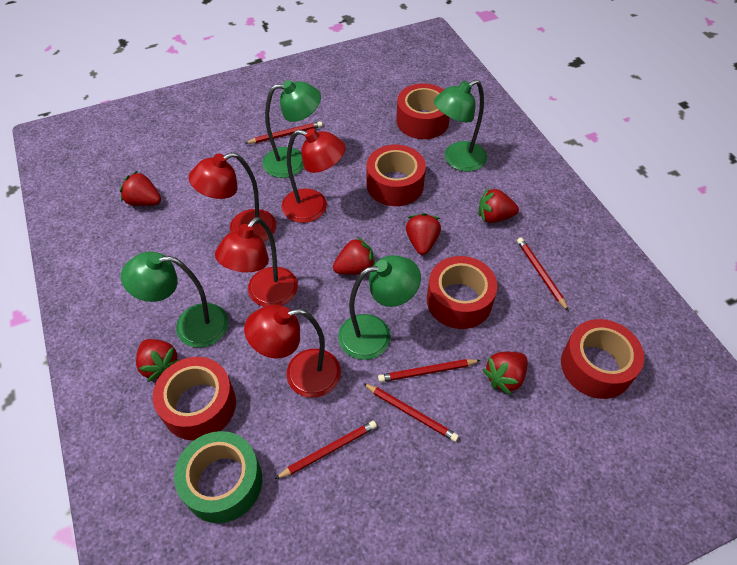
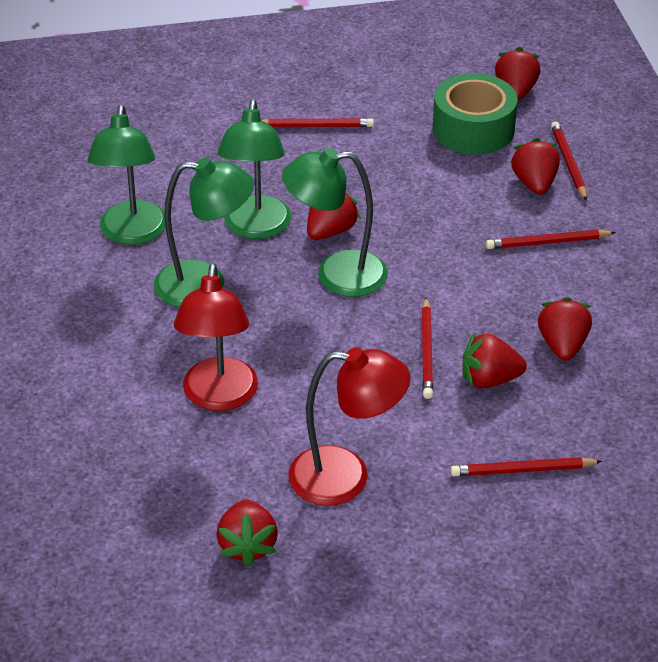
red lamp: [189,152,276,242] [215,217,298,307] [244,305,341,398] [282,128,346,223] = 4 -> [174,264,258,411] [288,347,411,506] = 2
red tape: [153,357,236,441] [367,144,426,206] [396,83,450,139] [427,256,497,329] [561,319,644,399] = 5 -> none = 0

